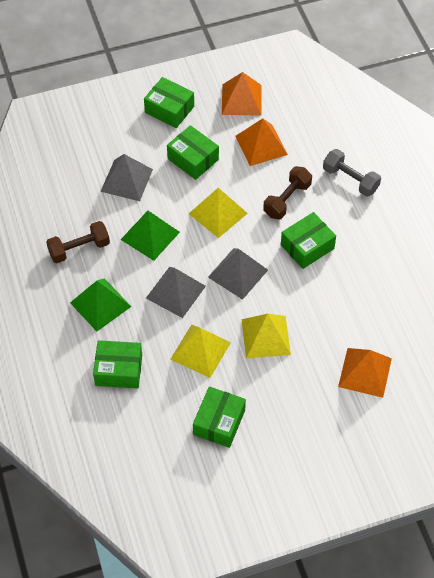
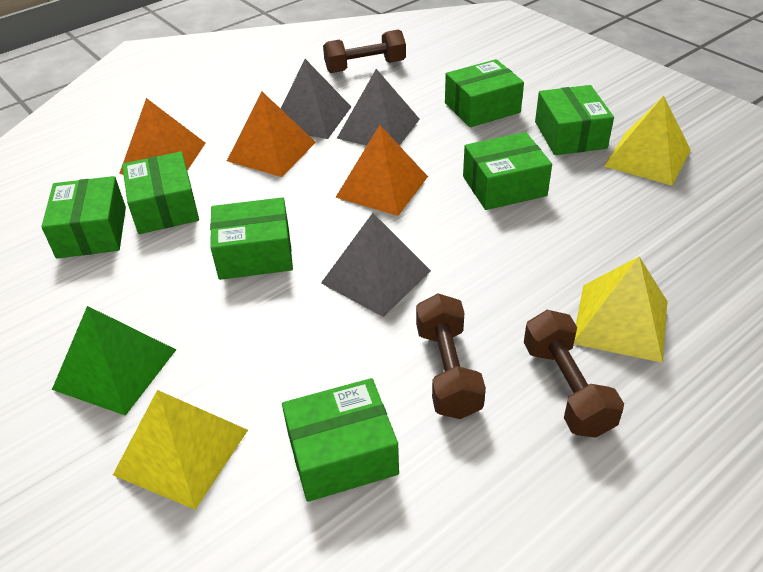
brown dumbbell: [46,221,110,263] [263,166,312,220] = 2 -> [323,29,406,73] [416,293,486,419] [524,310,624,438] = 3
green box: [93,340,142,388] [144,77,194,128] [167,125,219,180] [193,386,246,448] [281,212,336,269] = 5 -> [41,176,126,258] [122,152,199,234] [210,197,293,280] [282,378,399,502] [445,59,524,127] [463,132,552,210] [535,85,614,155] = 7
green pyramid: [70,278,132,331] [121,211,180,261] = 2 -> [52,306,176,416] = 1
grey dumbbell: [323,149,381,197] = 1 -> none = 0

